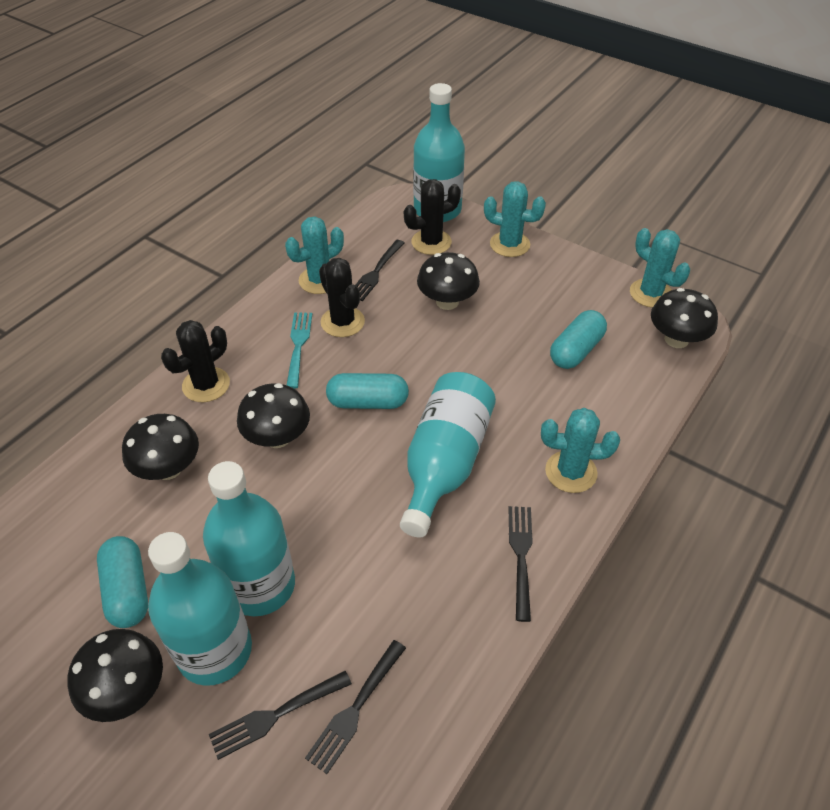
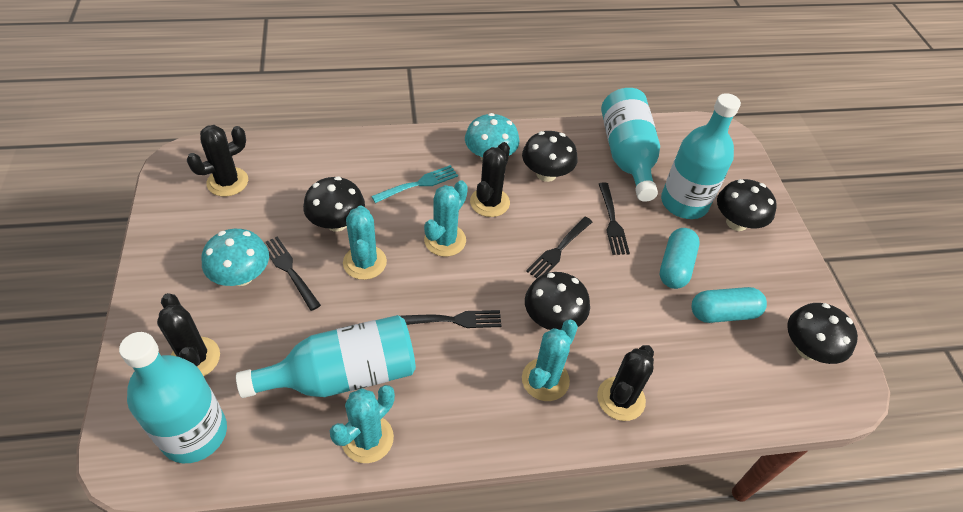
black cactus: [161,320,230,402] [319,258,365,337] [404,179,461,255] = 3 -> [157,293,220,376] [187,125,248,197] [470,142,510,217] [597,345,654,421] = 4
turquoise capsule: [97,536,148,628] [326,373,409,409] [550,310,607,369] = 3 -> [660,228,700,289] [691,287,767,323] = 2
turquoise mushroom: none = 0 -> [202,229,269,286] [465,113,519,162] = 2

